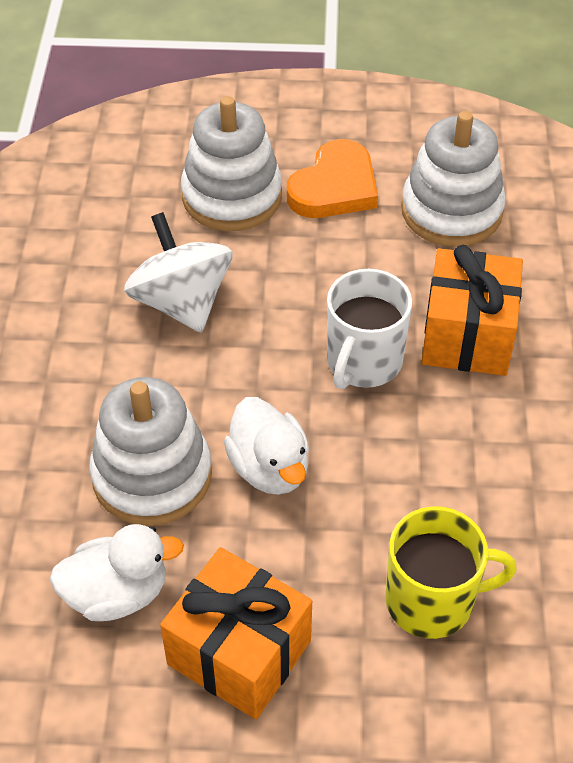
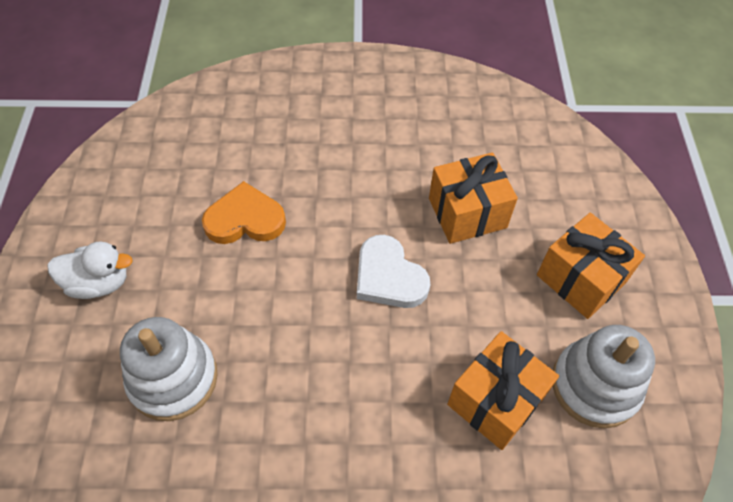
orange gift: [160,547,312,719] [421,245,523,376] = 2 -> [429,152,518,244] [447,331,559,450] [537,213,645,319] = 3
white duck: [50,524,184,621] [224,397,309,495] = 2 -> [47,241,133,299] = 1
white heart: none = 0 -> [357,235,431,308] = 1
white mug: [327,269,412,389] = 1 -> none = 0
white spinning top: [124,212,232,333] = 1 -> none = 0
white stacking toy: [89,377,212,526] [181,96,282,231] [401,111,506,247] = 3 -> [120,317,218,421] [553,325,655,428] = 2
yellow mug: [386,506,517,639] = 1 -> none = 0

